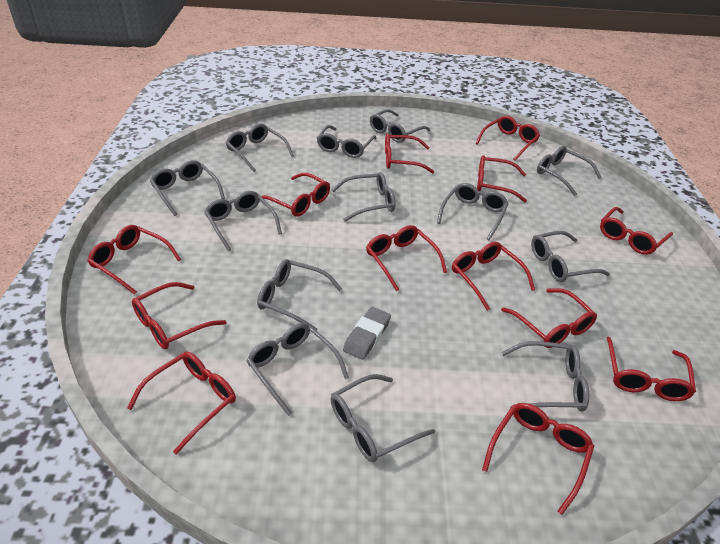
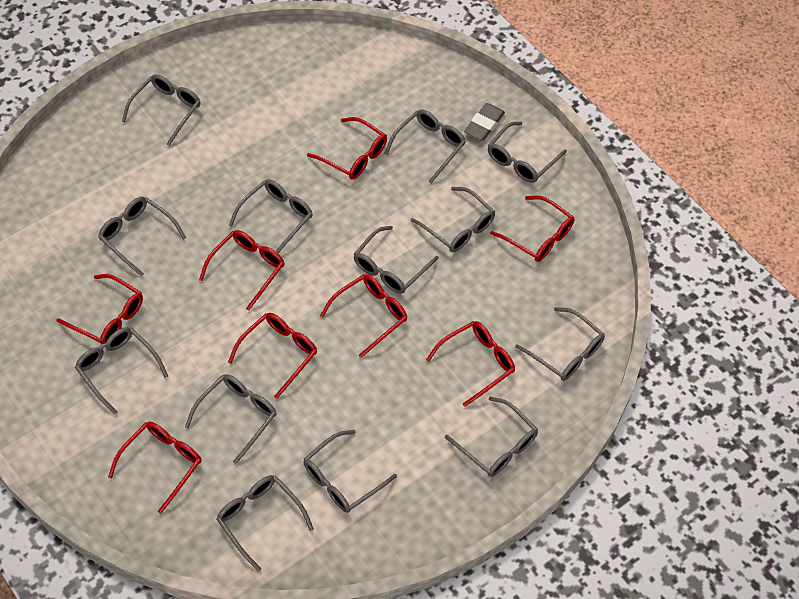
red glasses: [88,225,181,294] [127,352,236,455] [132,282,227,349] [261,173,330,217] [366,225,447,291] [385,133,434,174] [452,242,535,311] [475,116,540,161] [477,155,527,202] [482,403,594,515] [501,288,597,348] [600,207,673,255] [607,337,696,401] = 13 -> [56,274,143,344] [108,421,202,514] [199,230,285,311] [228,313,317,399] [307,117,387,180] [320,274,407,358] [426,321,515,407] [490,195,574,262] = 8

